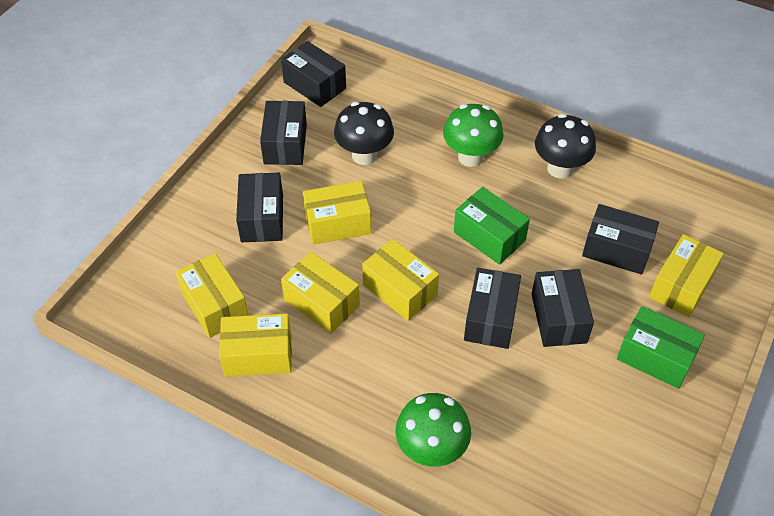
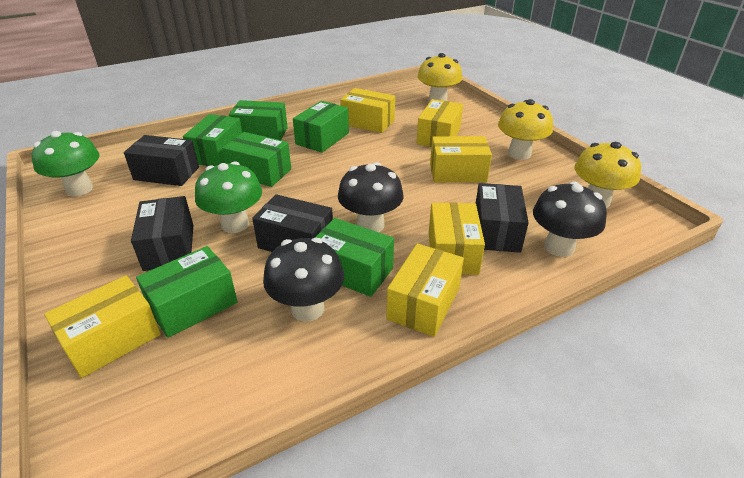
black box: [236,173,283,242] [260,101,307,165] [281,41,346,107] [464,268,521,349] [531,269,594,347] [582,204,659,275] = 6 -> [124,135,199,186] [131,196,193,271] [252,194,333,252] [475,183,529,253] = 4
black mushroom: [334,102,394,165] [535,114,596,179] = 2 -> [263,238,344,322] [338,162,404,232] [533,182,607,257] = 3
green box: [454,187,530,265] [617,306,705,389] = 2 -> [136,246,237,338] [183,114,242,166] [222,132,291,187] [229,100,288,140] [293,101,349,153] [315,218,394,297] = 6
yellow mushroom: none = 0 -> [418,53,462,102] [498,99,553,160] [574,142,641,208] = 3

